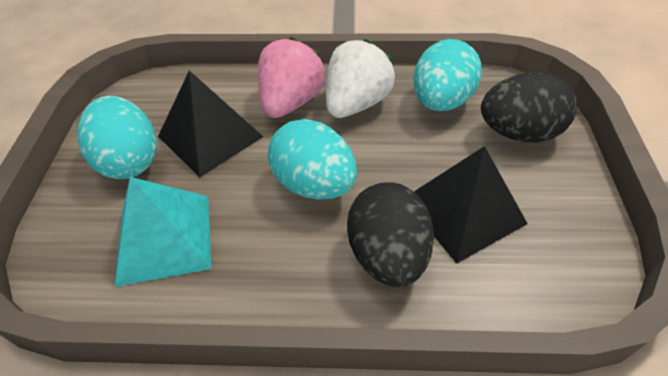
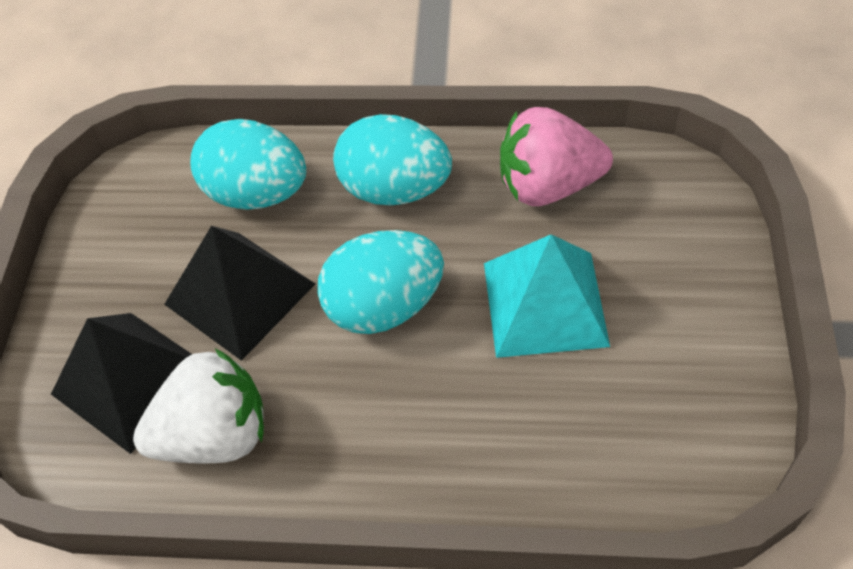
black egg: [347,182,434,287] [481,72,577,142] = 2 -> none = 0

